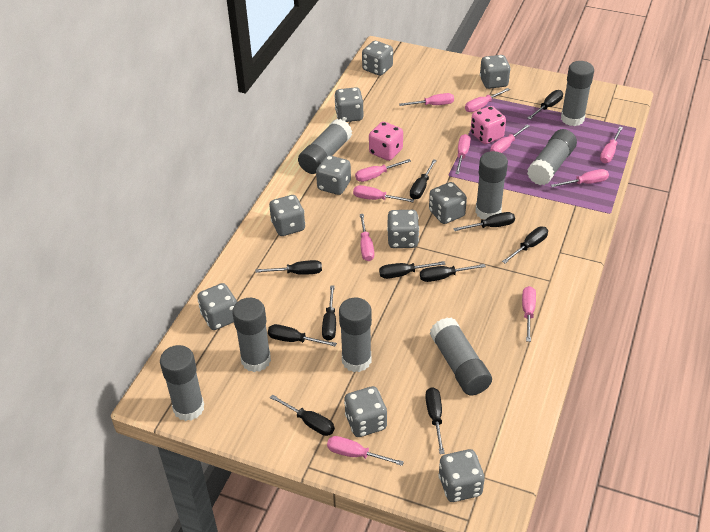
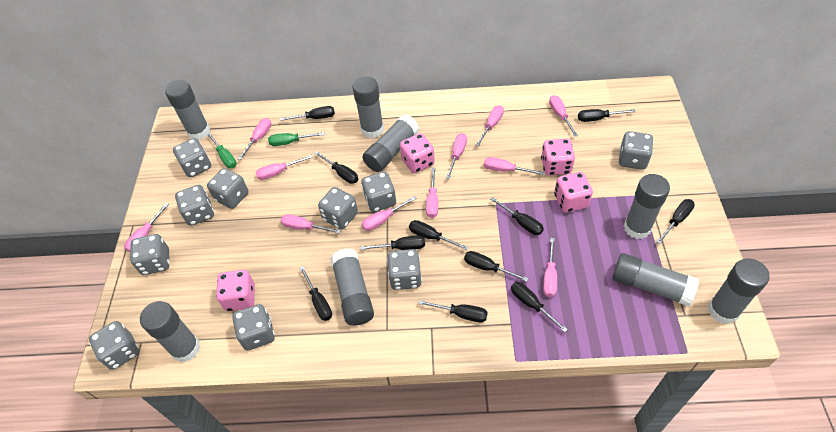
green screwdriver: none = 0 -> [207,132,237,168] [268,132,325,146] = 2
pink dice: [369,122,403,161] [471,106,506,144] = 2 -> [216,270,255,311] [400,133,435,173] [541,138,575,176] [554,172,593,213] = 4

